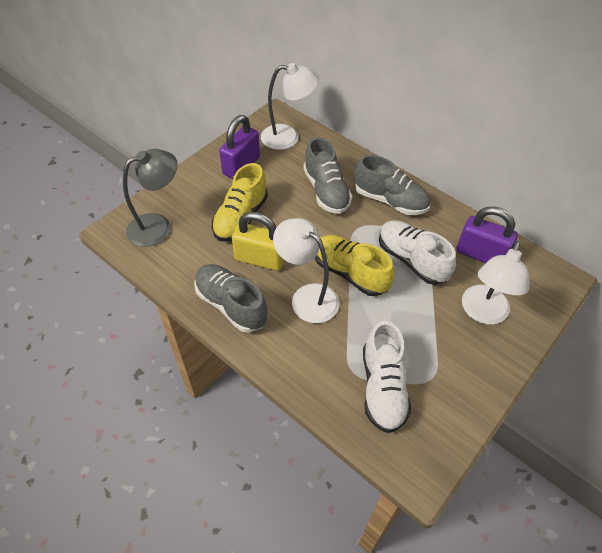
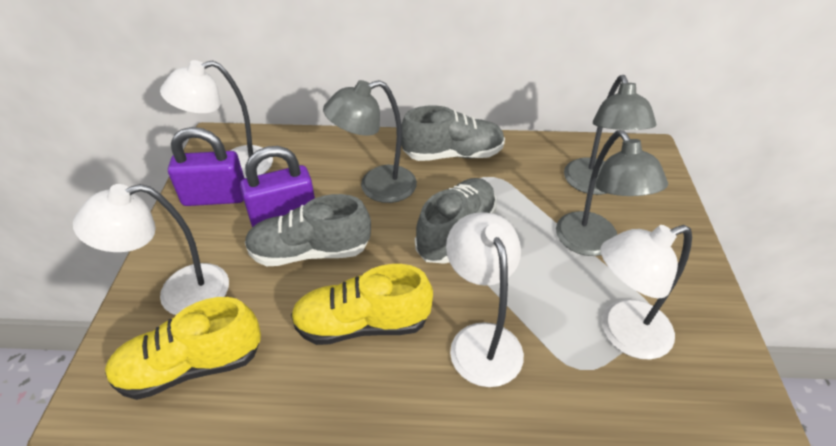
grey lamp: [123,149,178,247] = 1 -> [323,80,417,203] [556,130,668,256] [564,75,656,195] = 3
white lamp: [261,63,319,150] [273,218,340,323] [462,241,529,324] = 3 -> [73,184,229,315] [160,60,273,178] [446,212,524,387] [600,225,692,359] = 4
white shoe: [363,321,411,433] [379,220,456,285] = 2 -> none = 0
yellow padlock: [232,212,284,271] = 1 -> none = 0

